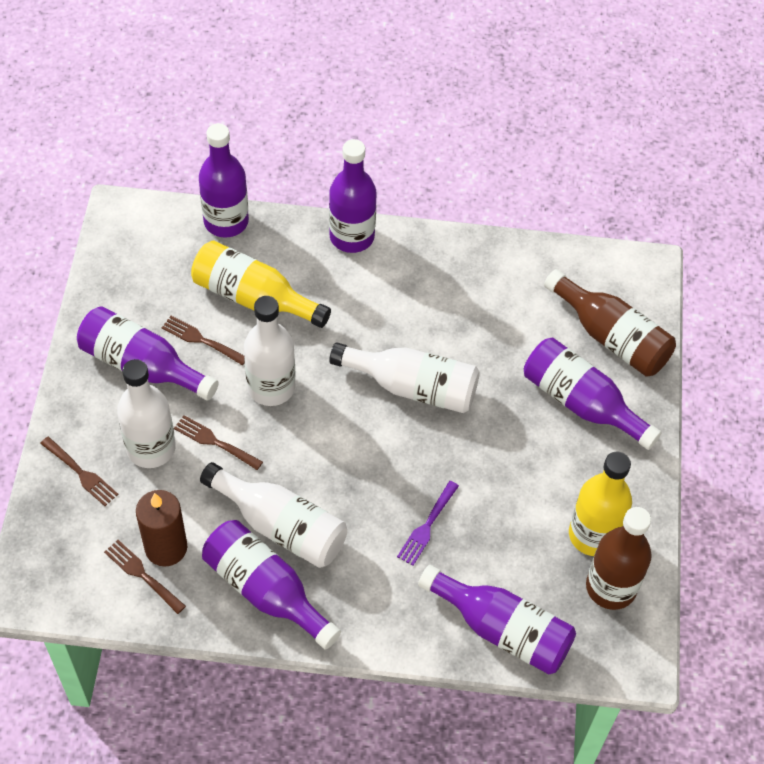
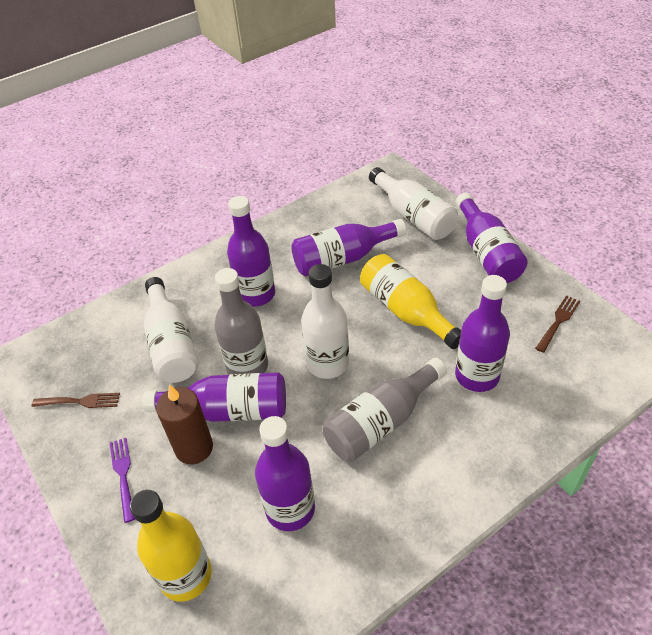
brown bottle: [544,269,676,376] [586,507,652,610] = 2 -> none = 0
brown fork: [40,437,118,506] [104,540,186,614] [162,316,245,365] [174,415,263,470] = 4 -> [32,393,120,408] [535,295,580,353] = 2
grey bottle: none = 0 -> [214,268,268,375] [323,358,447,462] = 2
white bottle: [117,359,176,468] [200,462,347,568] [244,296,296,406] [329,342,480,413] = 4 -> [144,277,199,383] [301,264,349,379] [369,167,458,240] = 3

